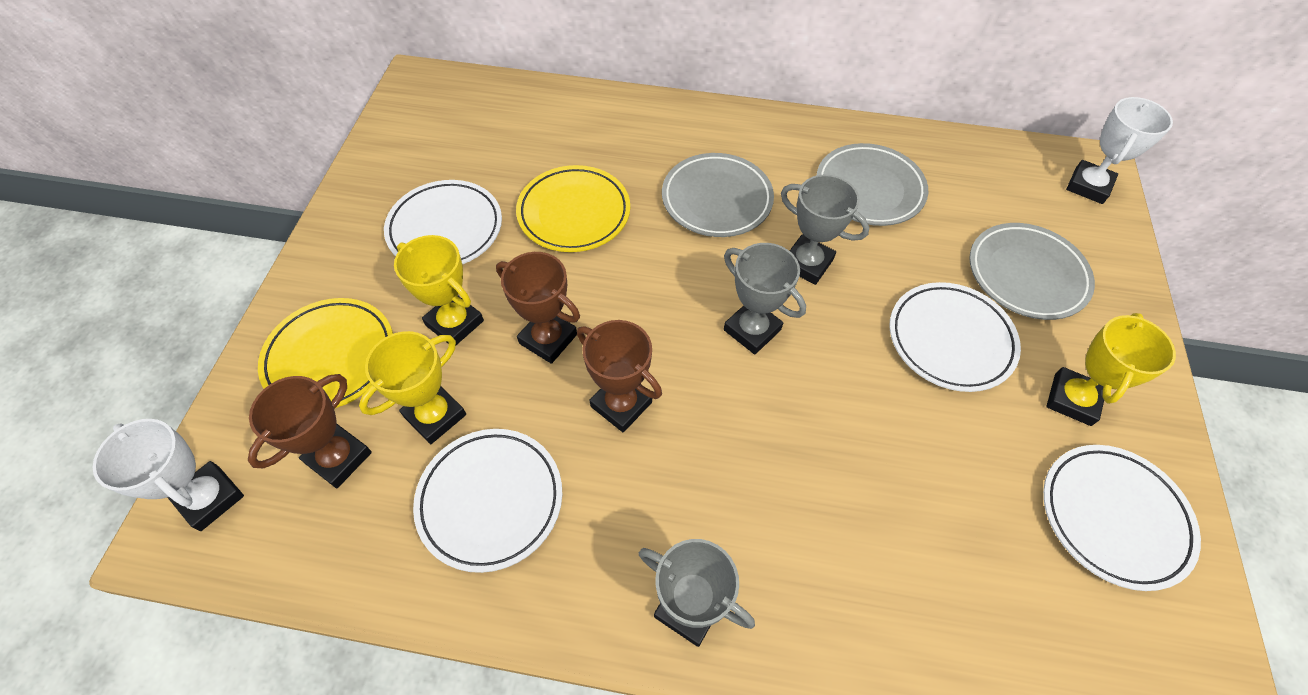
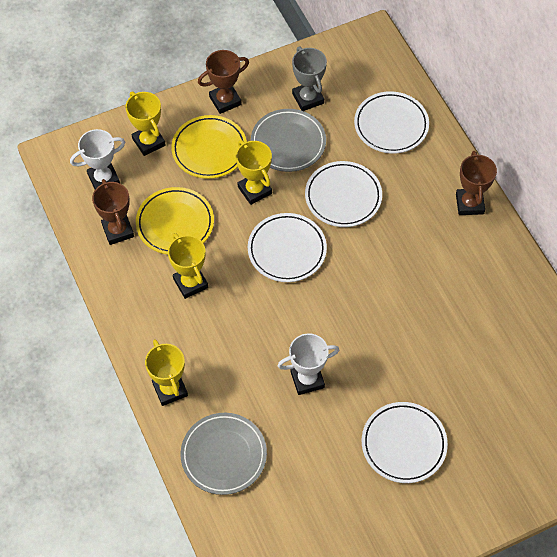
grey plate: [662,153,774,237] [817,143,928,226] [969,223,1095,320] = 3 -> [181,413,267,495] [251,109,326,172] = 2
grey trophy: [639,539,755,647] [724,243,806,355] [781,175,869,285] = 3 -> [292,47,327,111] = 1
yellow trophy: [359,331,466,444] [394,235,484,346] [1046,313,1176,426] = 3 -> [125,92,166,156] [145,339,188,406] [168,233,208,299] [236,140,272,205] = 4

